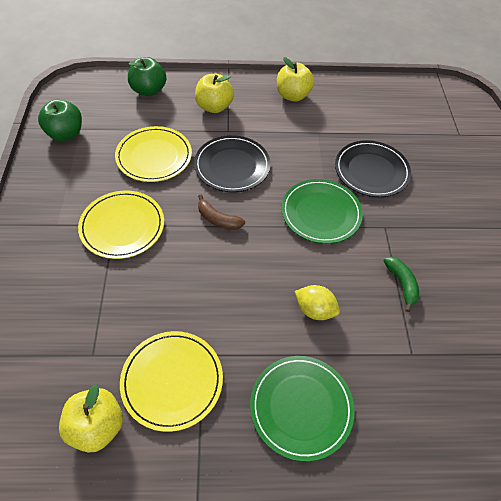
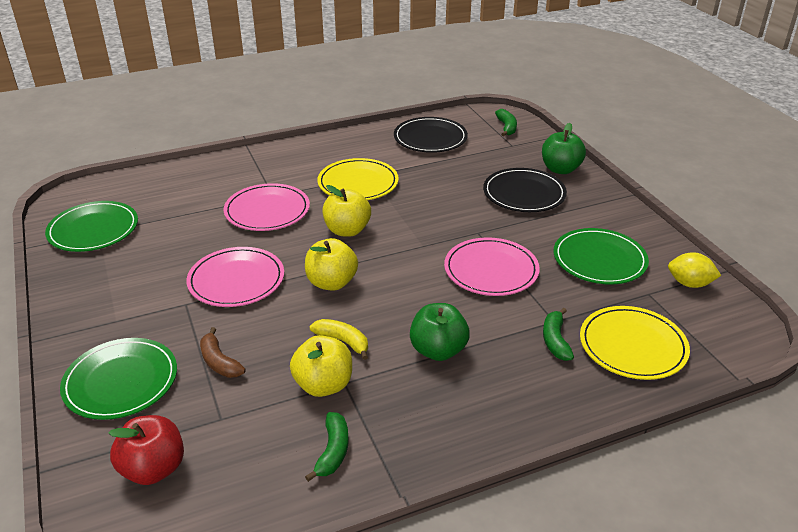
green banana: [383,257,419,312] = 1 -> [305,412,349,482] [495,109,517,136] [543,308,574,361] = 3
green plate: [250,356,355,461] [281,179,363,244] = 2 -> [45,201,138,252] [60,338,177,420] [553,228,649,285] = 3
pink plate: none = 0 -> [186,247,284,307] [224,183,310,231] [444,237,540,296] = 3
red apple: none = 0 -> [108,415,184,485] = 1
yellow banana: none = 0 -> [310,319,368,360] = 1
yellow plate: [78,191,164,259] [115,126,192,182] [120,331,223,432] = 3 -> [317,158,399,200] [580,306,690,380] = 2

